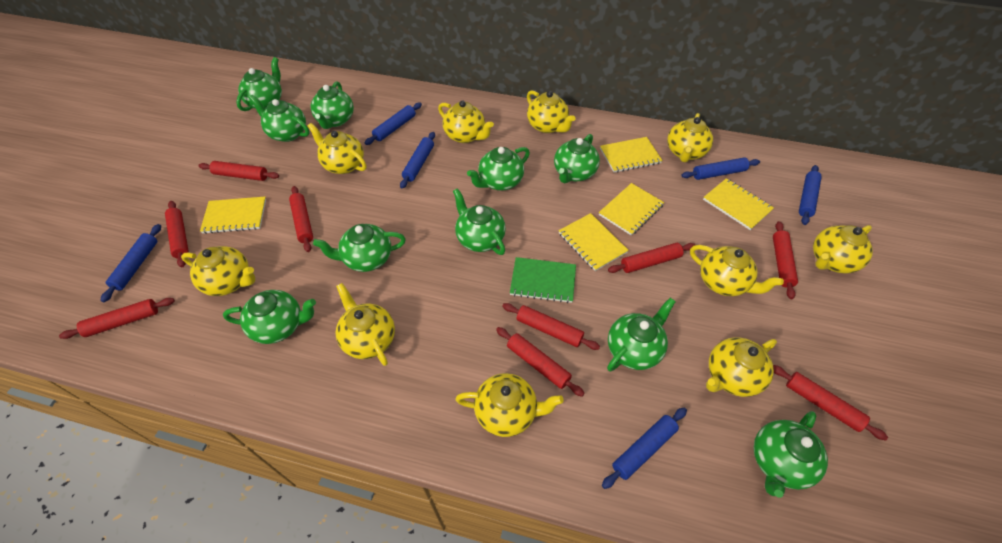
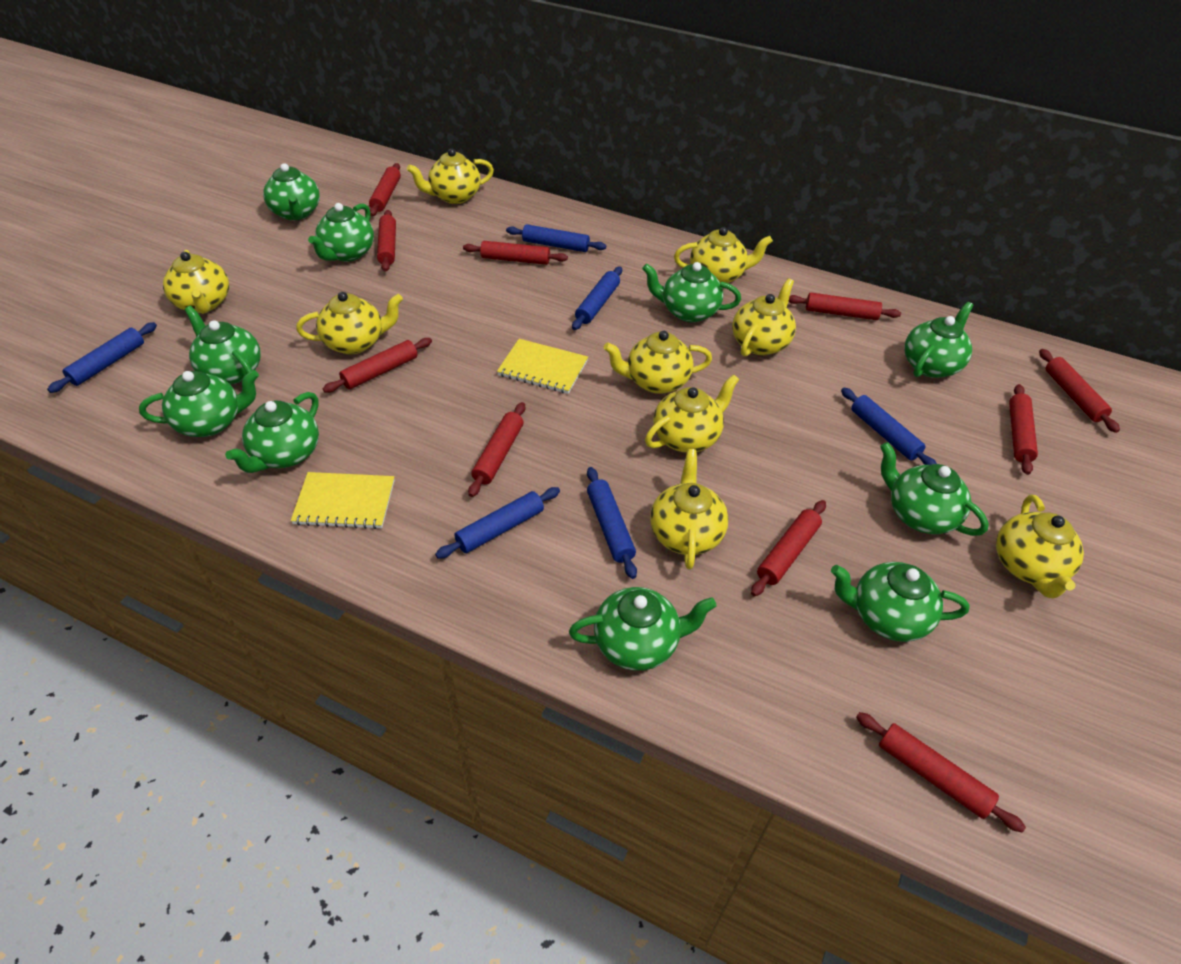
green notebook: [510,257,576,303] = 1 -> none = 0
red rolling pin: [59,298,175,339] [165,201,189,267] [198,161,279,181] [289,186,313,252] [496,327,585,397] [502,303,600,350] [608,243,695,273] [773,221,798,299] [773,365,888,441] = 9 -> [323,338,432,393] [369,163,401,216] [377,210,396,272] [463,241,568,265] [468,402,525,497] [751,500,826,596] [788,293,901,320] [856,712,1026,832] [1009,384,1038,475] [1039,349,1120,433] = 10
yellow notebook: [200,197,266,234] [558,213,629,271] [599,183,664,236] [600,137,663,173] [703,178,774,230] = 5 -> [291,472,395,529] [497,339,588,394] = 2
yellow teapot: [181,246,255,296] [308,123,366,174] [336,283,395,366] [438,101,494,143] [455,373,564,437] [527,90,575,133] [667,113,713,162] [690,245,784,296] [706,337,777,397] [813,225,873,273] = 10 -> [163,250,229,314] [296,292,403,354] [407,148,494,204] [603,331,712,394] [645,374,739,453] [650,449,729,570] [674,227,773,283] [732,278,796,357] [996,495,1084,598] = 9

